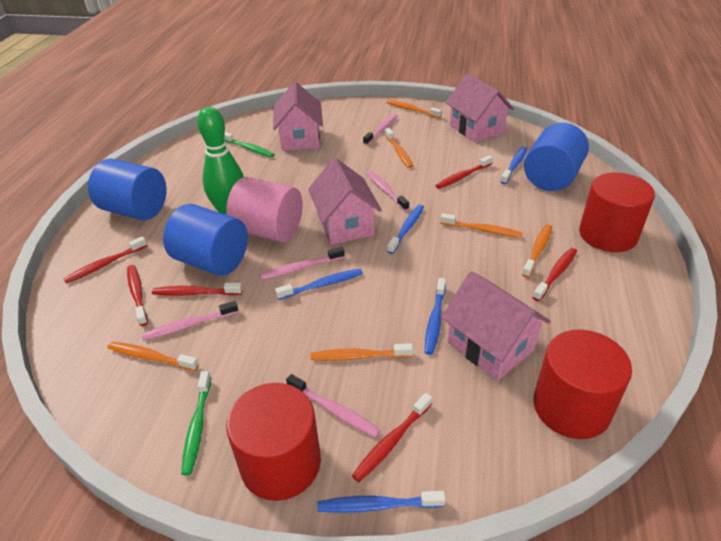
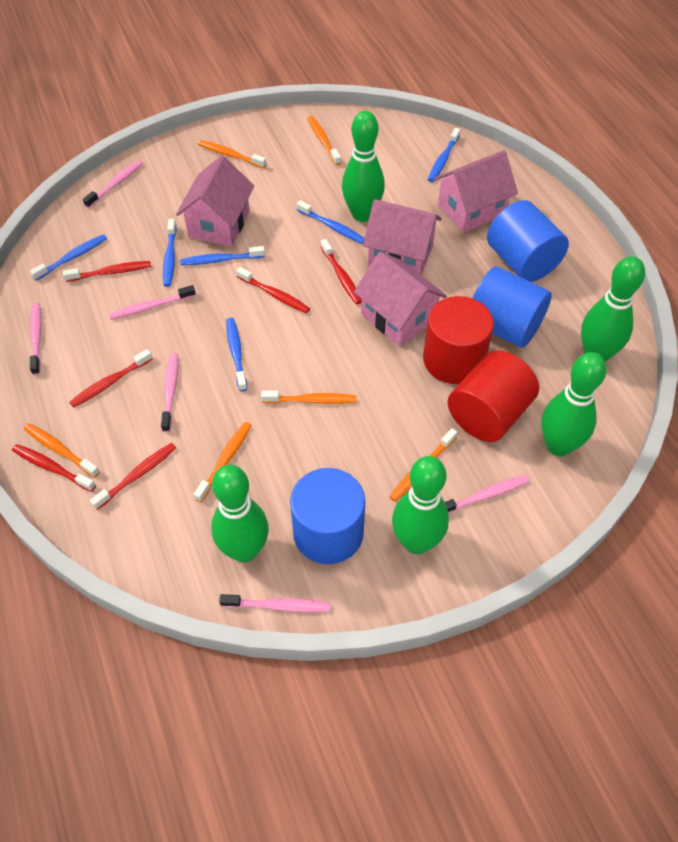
blue toothbrush: [275,269,363,300] [317,491,446,513] [387,205,424,254] [425,278,446,355] [501,146,528,184] = 5 -> [30,234,107,281] [163,219,177,287] [180,246,265,265] [226,318,247,391] [297,200,364,244] [428,128,461,182] = 6
green bowling pin: [197,107,244,215] = 1 -> [211,465,269,563] [342,111,385,222] [392,456,449,554] [541,352,607,457] [581,256,645,362] = 5
green toothbrush: [181,371,211,476] [224,132,275,158] = 2 -> none = 0
pink cylinder: [226,177,302,242] = 1 -> none = 0
pink toothbrush: [141,301,238,341] [260,247,345,280] [286,374,381,438] [363,114,398,145] [367,171,409,211] = 5 -> [30,303,42,375] [83,160,143,208] [109,285,196,320] [161,353,178,432] [219,594,330,613] [445,475,530,514] = 6
red cylinder: [226,383,321,501] [533,330,632,439] [579,172,655,252] = 3 -> [423,296,494,384] [448,351,539,442] = 2

